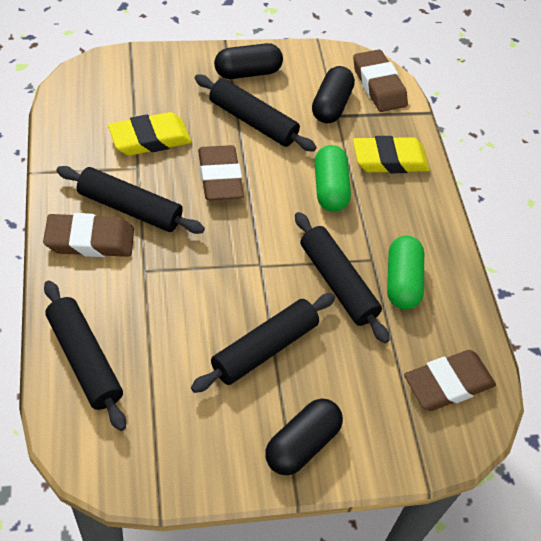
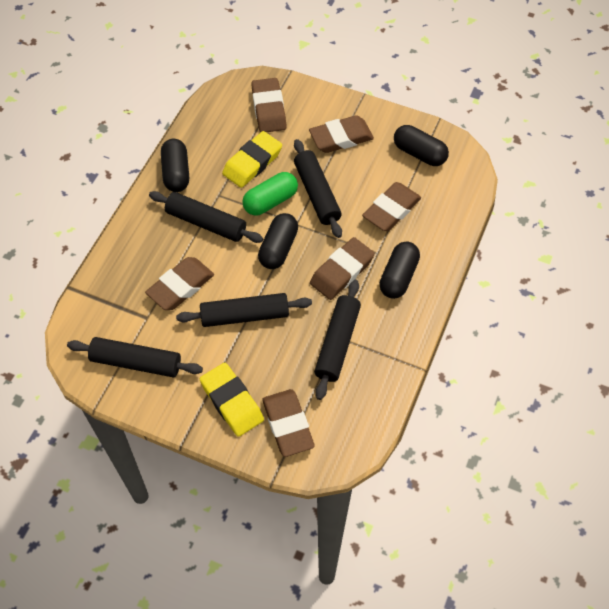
black capsule: [214,43,283,79] [265,398,343,475] [312,66,355,123] = 3 -> [161,139,189,192] [258,213,298,269] [379,242,420,299] [394,125,449,166] = 4
brown eraser: [43,213,134,257] [198,145,244,200] [353,50,408,112] [404,350,496,411] = 4 -> [145,257,214,310] [251,78,287,132] [262,389,315,457] [309,115,374,153] [310,237,375,300] [362,182,421,231] = 6
green capsule: [315,145,351,212] [387,236,424,310] = 2 -> [242,172,298,215] = 1

